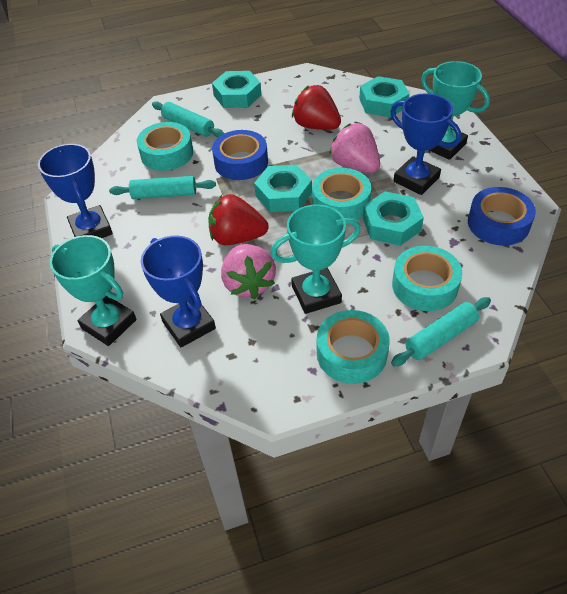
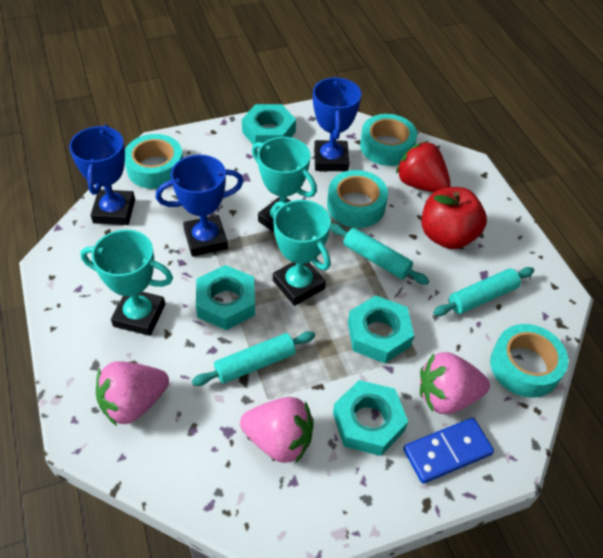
blue domino: none = 0 -> [403,418,494,484] = 1
blue tape: [212,130,268,180] [468,187,536,246] = 2 -> none = 0
pink strawberry: [221,244,276,299] [329,123,380,173] = 2 -> [96,361,169,426] [240,397,314,463] [420,352,490,414] = 3
red apple: none = 0 -> [421,187,487,249] = 1
red strawberry: [208,194,269,245] [292,85,341,130] = 2 -> [396,141,451,192] = 1

